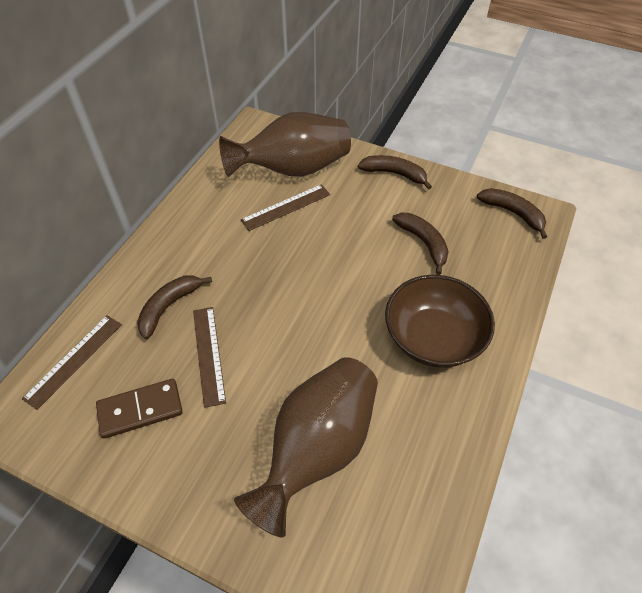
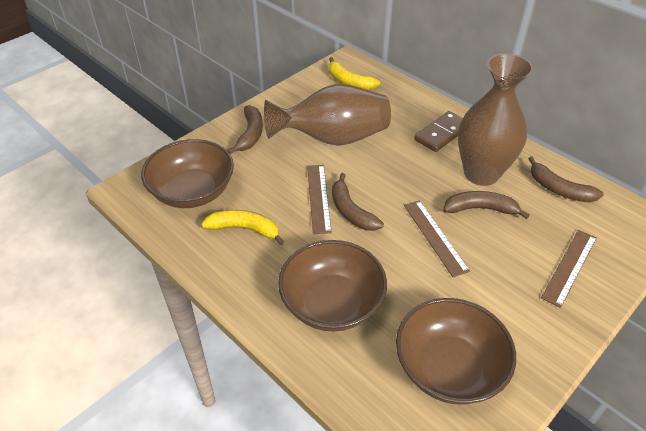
brown bowl: [385,275,495,368] = 1 -> [141,139,234,208] [278,240,387,332] [396,298,516,404] = 3
yellow banana: none = 0 -> [201,210,284,245] [329,57,381,90] = 2

